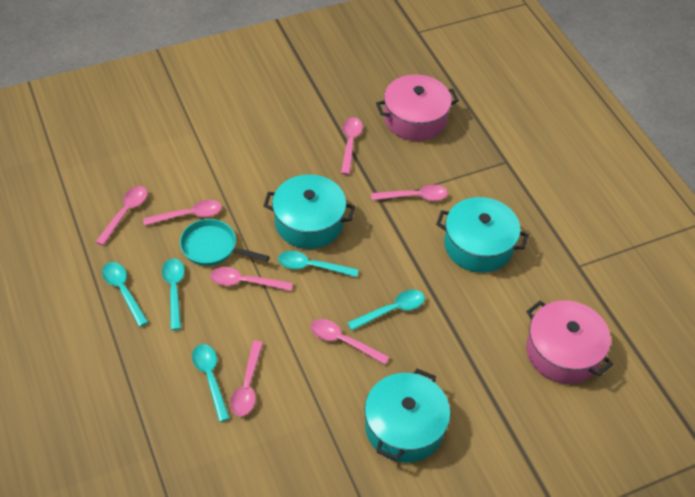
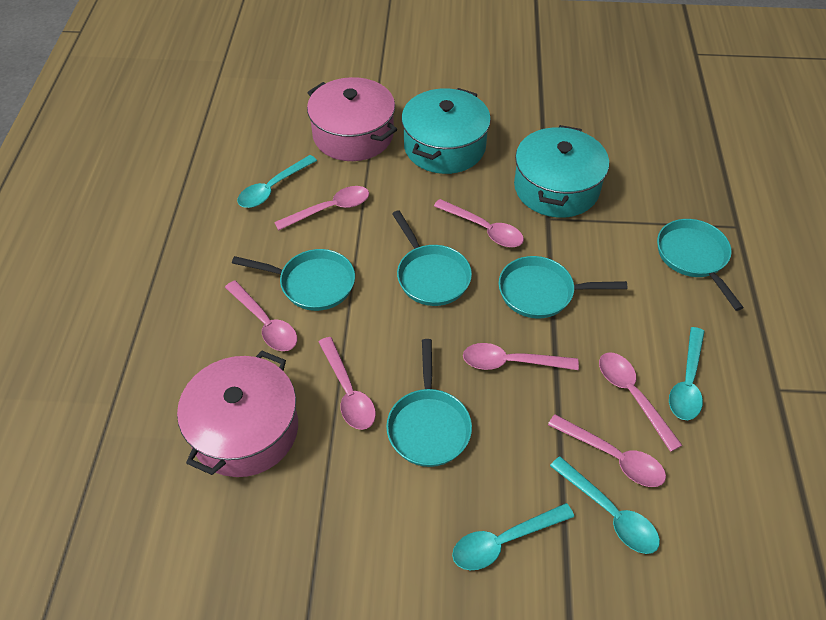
turquoise pan: [180,219,270,266] = 1 -> [232,249,355,311] [386,339,472,467] [392,210,472,306] [499,256,627,319] [657,219,744,311] = 5
turquoise pot: [264,174,355,249] [364,369,450,463] [436,197,529,273] = 3 -> [401,88,491,174] [514,125,609,218] = 2
turquoise spoon: [102,262,148,327] [162,258,185,330] [192,344,230,422] [278,251,359,277] [347,290,425,330] = 5 -> [237,155,317,208] [452,503,574,570] [550,456,660,554] [669,327,705,420] = 4

